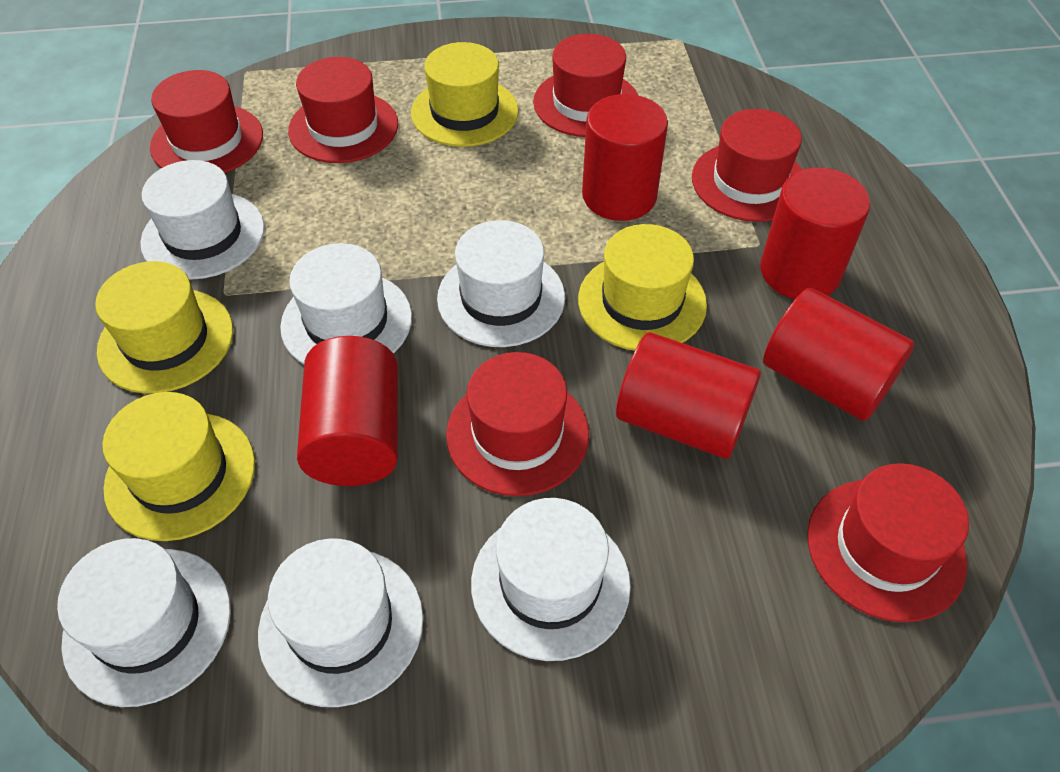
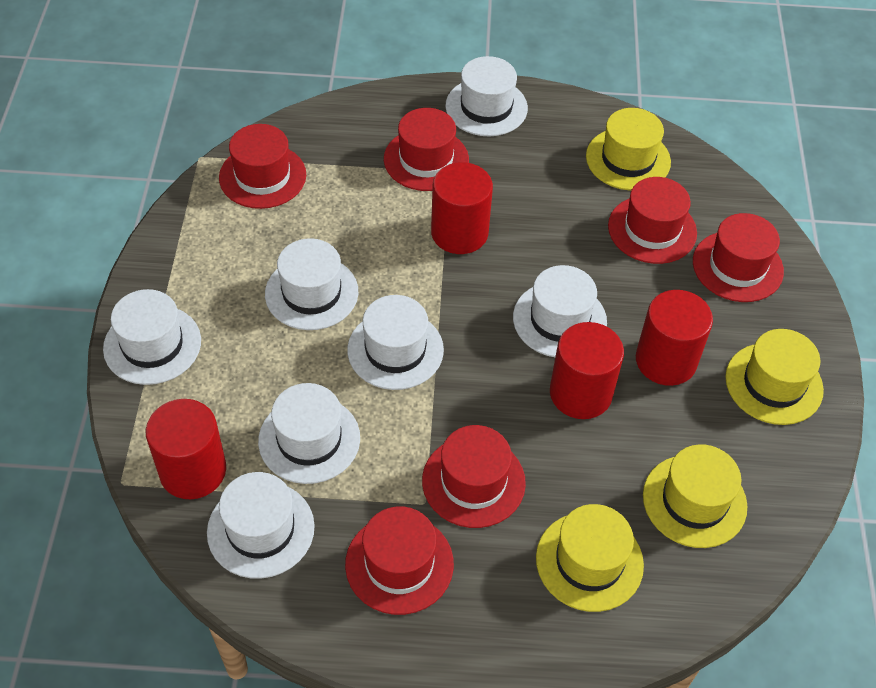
red cylinder: [297,336,398,486] [582,94,668,221] [616,332,761,459] [760,167,870,299] [763,288,914,421] = 5 -> [146,399,226,499] [431,162,493,254] [550,322,624,419] [636,290,713,386] = 4
white hat: [57,538,231,707] [140,160,265,280] [258,539,423,707] [280,243,412,364] [437,220,565,347] [471,498,631,661] = 6 -> [103,289,201,385] [207,472,315,579] [258,383,360,484] [265,238,358,330] [347,295,444,390] [445,56,528,137] [513,265,607,357] = 7

